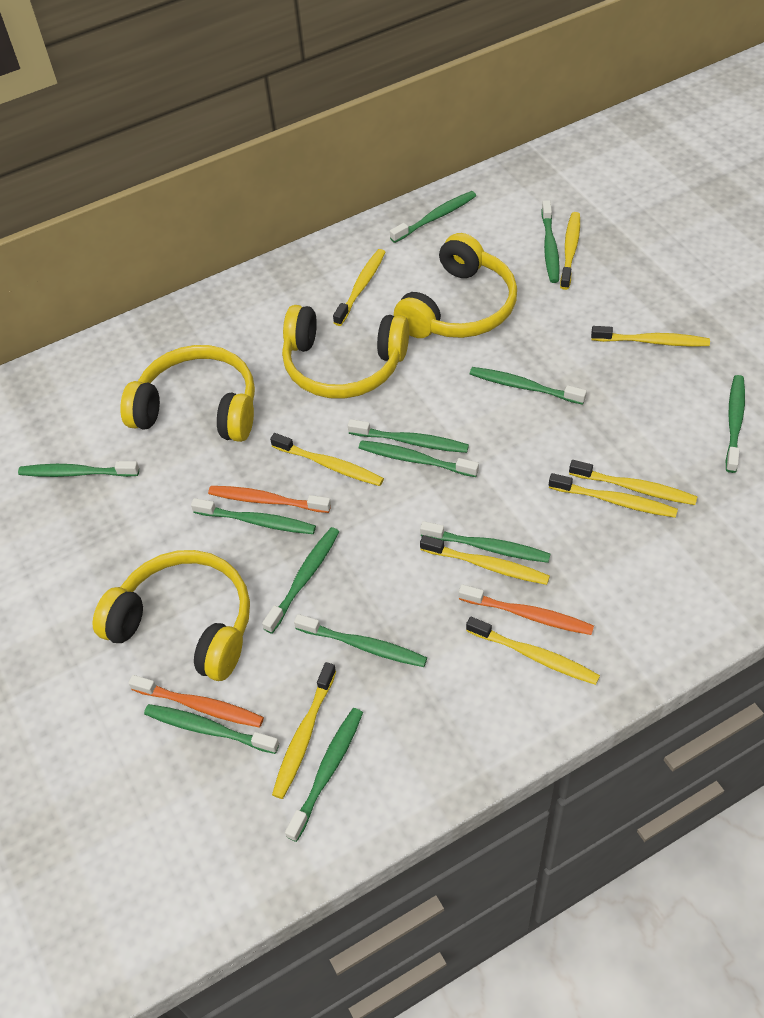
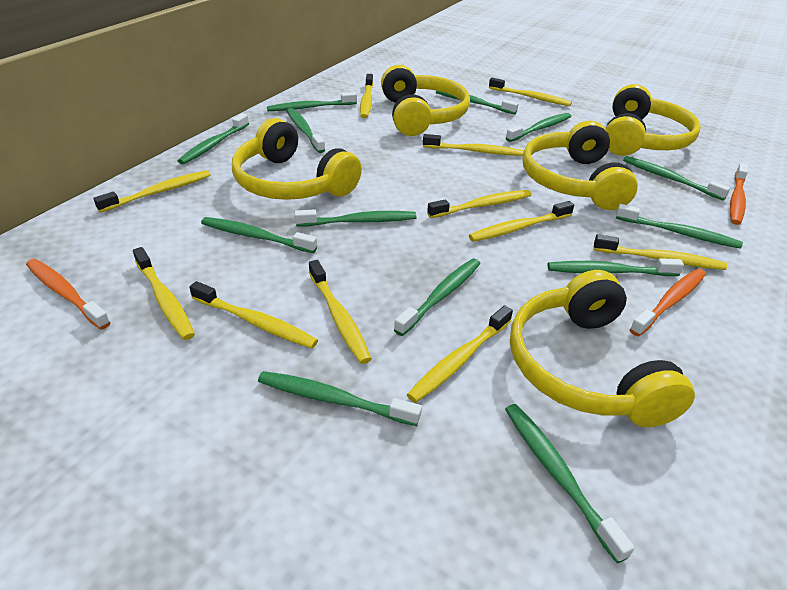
yellow headphones: [93,550,250,681] [120,345,255,442] [282,305,409,399] [394,233,517,338] = 4 -> [232,118,362,200] [381,65,470,136] [510,270,695,427] [522,121,638,210] [605,84,701,156] = 5
yellow toothbrush: [270,433,384,486] [272,662,336,799] [333,249,385,326] [420,535,550,585] [466,617,600,685] [549,473,678,518] [560,212,580,290] [569,460,698,505] [591,326,710,347] = 9 -> [93,170,211,213] [133,247,195,340] [189,281,318,349] [309,260,372,364] [360,74,373,118] [407,306,513,403] [423,134,523,156] [427,190,531,218] [469,201,574,242] [489,78,572,106] [594,234,727,270] = 11

